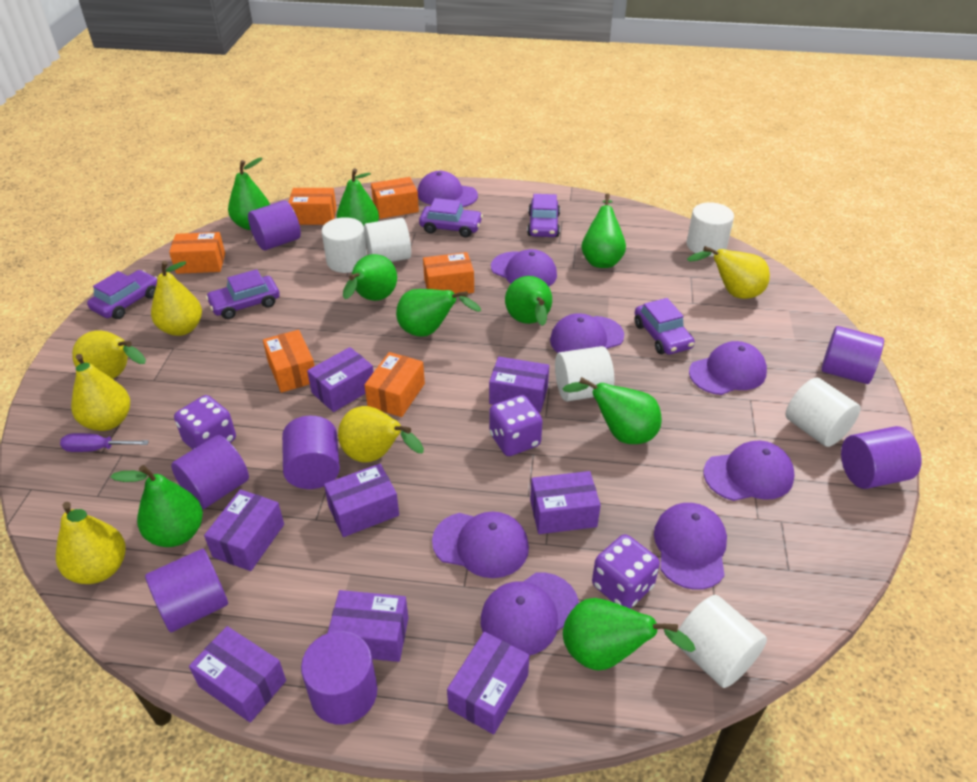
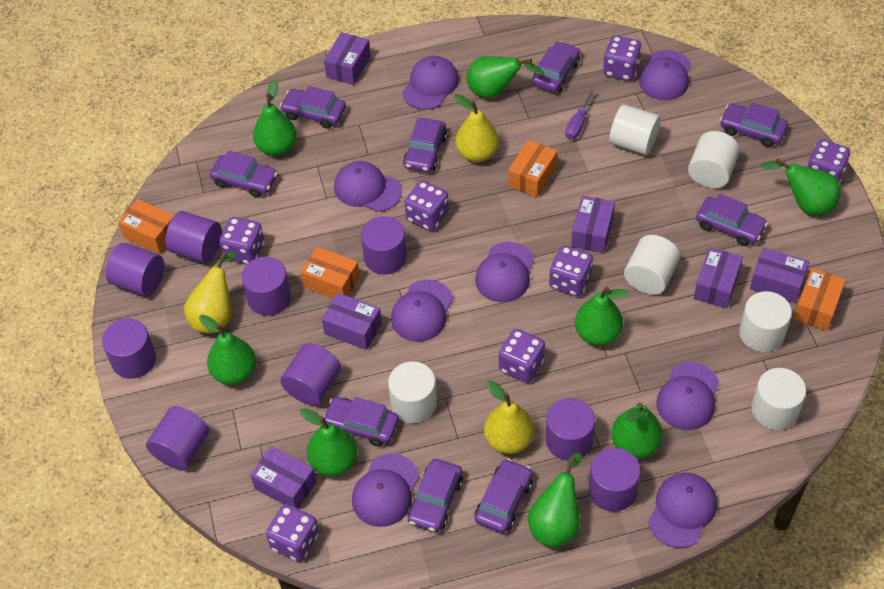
green pear: [110,465,203,547] [228,157,270,230] [337,168,379,226] [343,254,397,301] [396,289,481,337] [505,276,552,326] [562,377,662,444] [563,598,696,670] [581,193,626,268] = 9 -> [199,315,256,385] [253,79,297,156] [300,408,358,476] [467,56,544,98] [528,453,582,547] [575,287,629,346] [611,402,663,458] [761,158,841,215] = 8
orange box: [169,232,225,274] [263,330,315,393] [288,188,337,225] [365,352,425,417] [371,177,419,219] [423,252,474,294] = 6 -> [118,199,174,254] [301,247,360,299] [508,140,557,198] [793,268,846,331] = 4
purple box: [189,626,286,723] [204,489,284,571] [307,347,374,412] [324,464,399,537] [328,590,408,662] [447,632,529,734] [489,357,549,413] [530,471,601,534] = 8 -> [250,446,317,509] [322,293,382,350] [324,32,371,85] [571,196,615,253] [694,247,743,308] [750,248,809,303] = 6
purple car: [87,270,158,319] [206,269,280,319] [419,198,483,238] [527,194,560,237] [635,298,695,355] = 5 -> [210,150,278,198] [280,86,346,129] [323,397,399,447] [403,118,447,172] [407,459,463,532] [475,459,533,533] [532,41,580,93] [696,193,768,246] [720,102,788,147] = 9
purple cylinder: [145,549,228,632] [171,435,249,509] [248,200,301,251] [282,416,340,489] [301,631,377,725] [821,326,884,384] [841,426,922,489] = 7 -> [102,318,156,379] [105,243,164,296] [146,406,209,470] [165,211,222,263] [242,257,291,316] [280,343,341,406] [361,216,407,274] [546,398,595,461] [589,448,641,512] = 9
purple dice: [174,395,236,450] [489,395,543,456] [592,534,660,609] = 3 -> [219,217,265,265] [266,504,319,562] [405,181,449,231] [499,329,545,383] [549,245,593,297] [603,36,642,81] [807,139,850,184] = 7
yellow pear: [56,502,126,584] [71,354,130,431] [72,331,146,379] [151,261,202,336] [338,406,424,463] [687,246,770,299] = 6 -> [184,252,237,334] [454,94,499,162] [484,381,534,454] = 3

